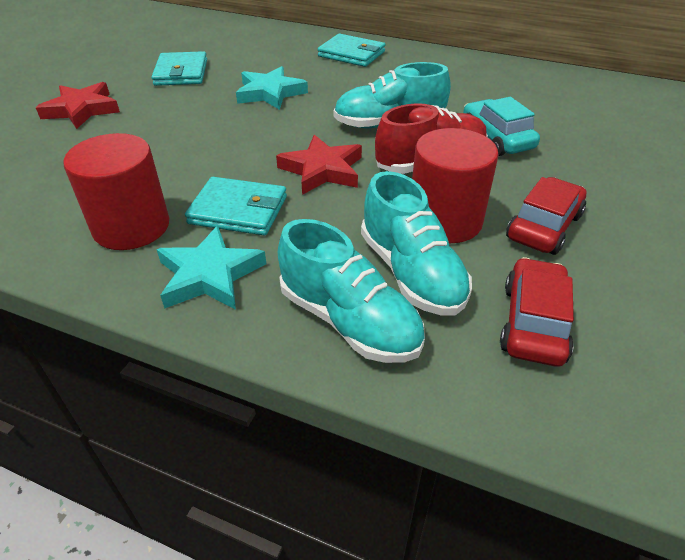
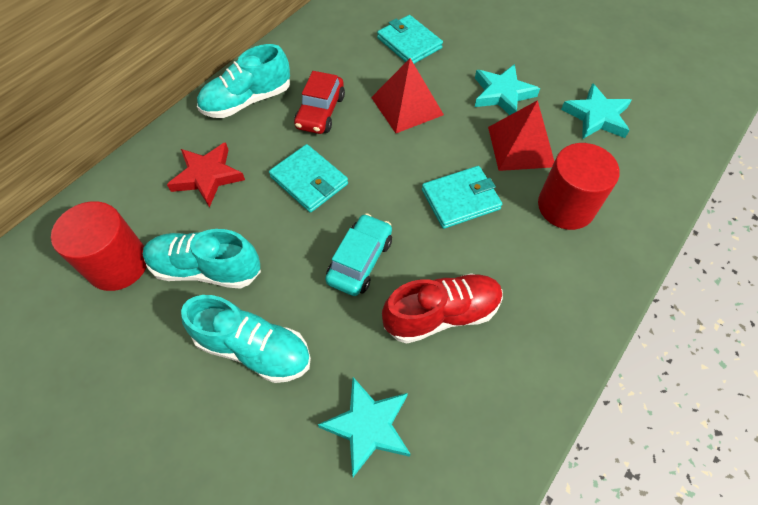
red car: [500,257,574,367] [506,177,587,255] = 2 -> [294,71,345,134] = 1
red pyramid: none = 0 -> [371,58,444,133] [488,100,555,171] = 2
red star: [36,82,120,129] [276,135,362,195] = 2 -> [167,142,245,208] = 1
turquoise star: [156,226,266,310] [236,66,308,110] = 2 -> [318,377,411,477] [475,64,540,115] [561,83,632,139] = 3

